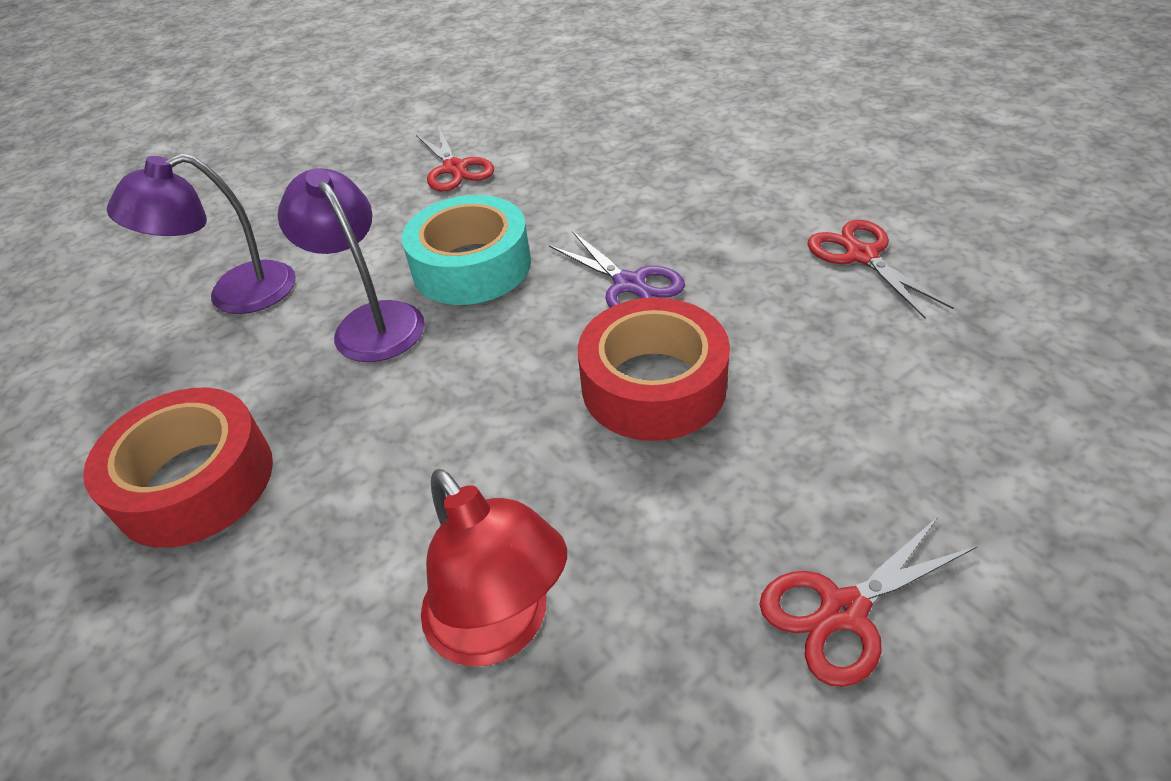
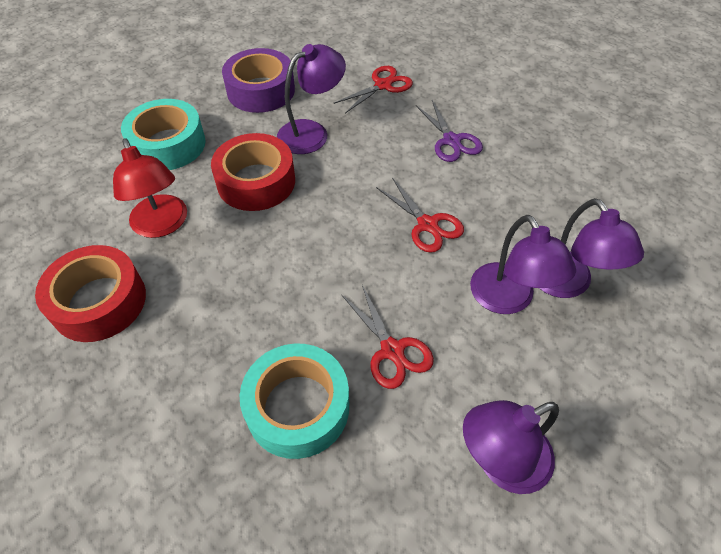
purple lamp: [107,153,296,314] [278,168,425,362] = 2 -> [277,44,346,154] [463,400,559,494] [470,215,576,314] [539,198,644,298] = 4
purple tape: none = 0 -> [222,48,295,113] = 1
turquoise tape: [402,195,531,305] = 1 -> [121,99,206,170] [240,343,349,459] = 2

